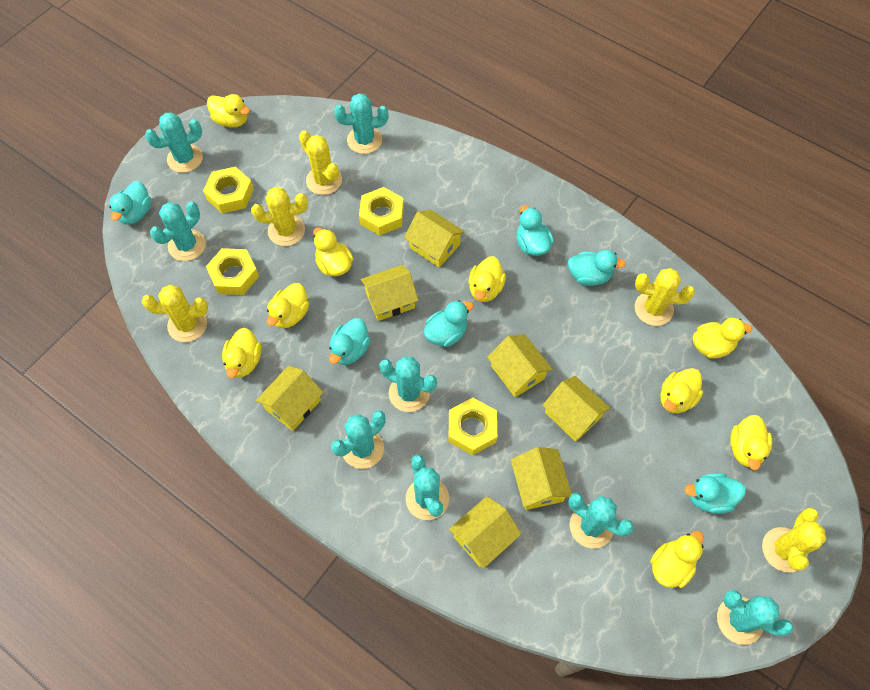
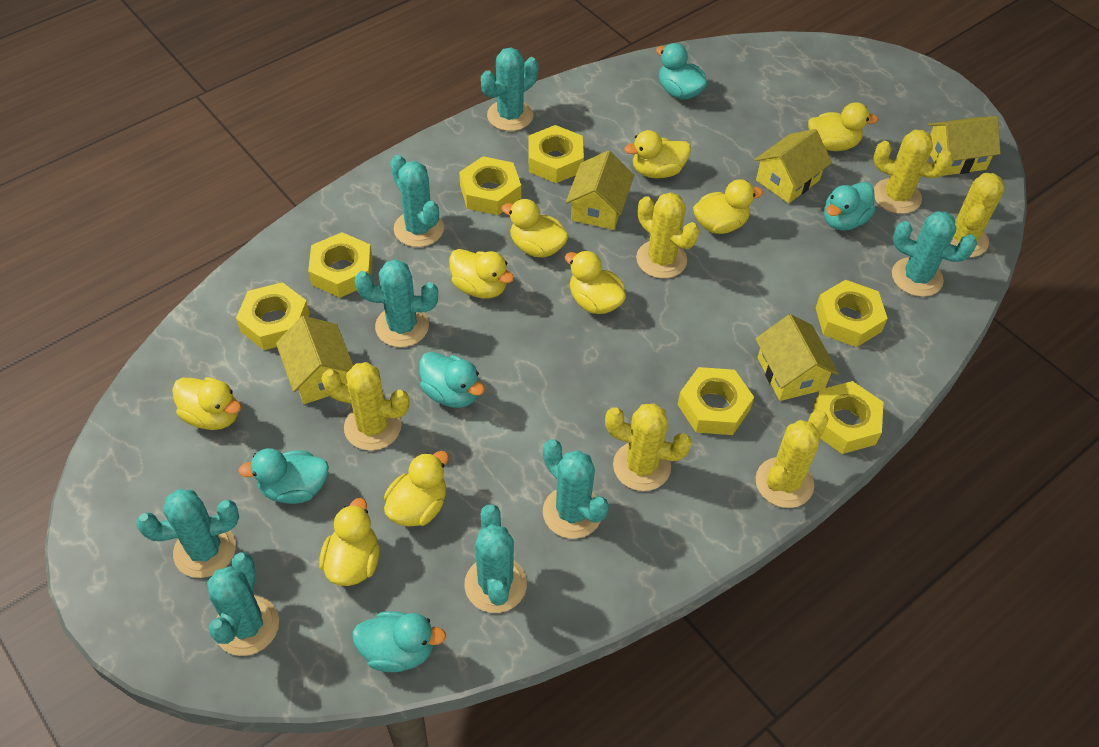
turquoise duck: [109,181,151,225] [329,318,370,365] [424,300,474,347] [516,205,554,256] [568,250,626,286] [685,473,746,514] = 6 -> [238,448,329,504] [352,611,446,672] [419,352,485,408] [656,43,708,100] [824,182,875,231] = 5
yellow cactus: [142,285,208,342] [251,187,308,246] [299,130,342,195] [635,268,695,326] [762,508,826,573] = 5 -> [321,362,409,451] [605,403,692,491] [636,192,699,279] [756,410,828,508] [873,130,953,214] [950,173,1004,258] = 6
yellow house: [256,366,324,431] [360,265,419,321] [404,210,465,268] [449,496,521,569] [487,334,553,397] [511,447,572,510] [542,376,611,442] = 7 -> [276,316,353,404] [566,150,634,230] [754,129,832,203] [756,314,839,401] [928,116,1001,176] = 5
yellow nut: [203,167,254,213] [206,248,259,295] [359,187,404,236] [449,398,497,455] = 4 -> [236,282,310,350] [308,232,373,298] [459,156,521,215] [528,125,584,183] [677,367,754,435] [813,381,884,454] [816,280,888,347] = 7

